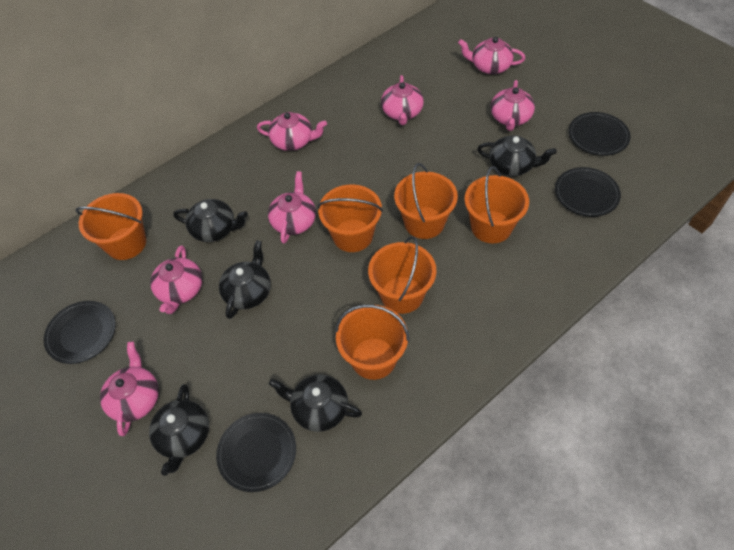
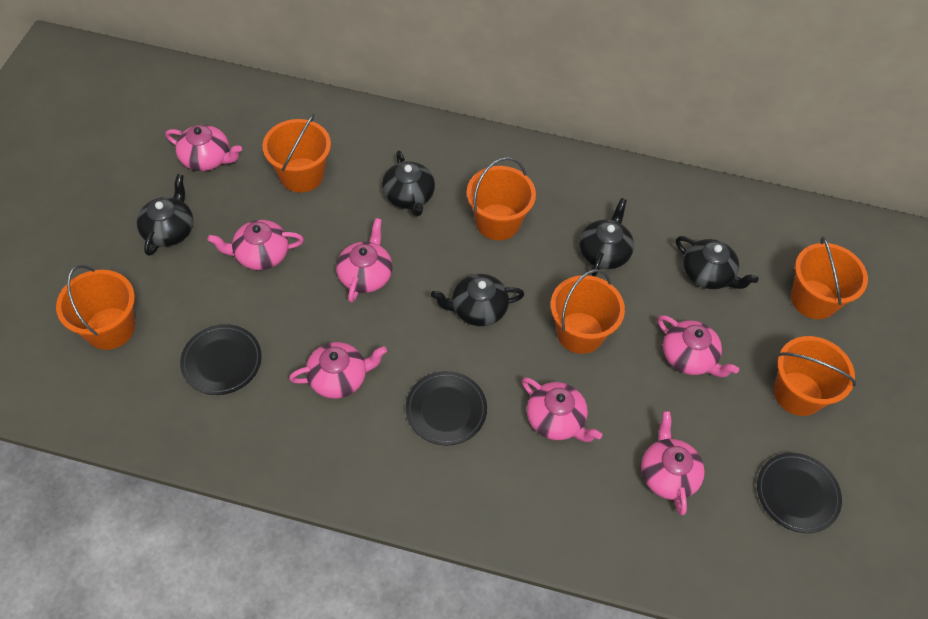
black plate: [44,301,116,364] [216,413,296,492] [555,167,621,217] [568,112,631,156] = 4 -> [180,324,262,395] [406,371,487,445] [757,453,842,533] = 3

